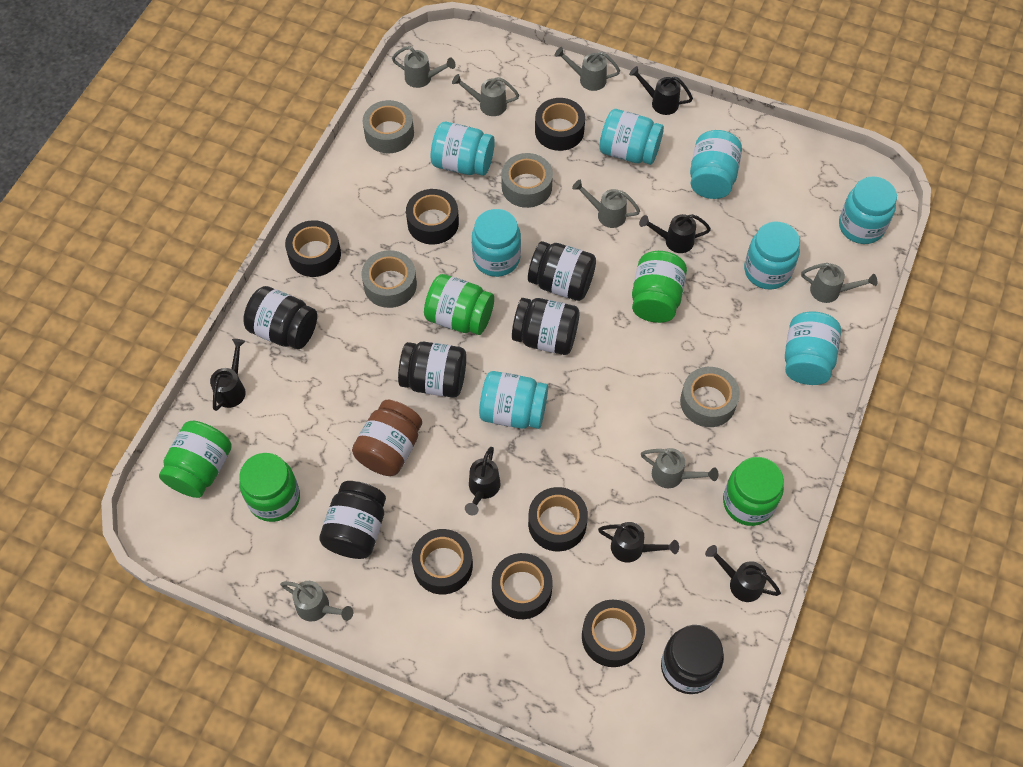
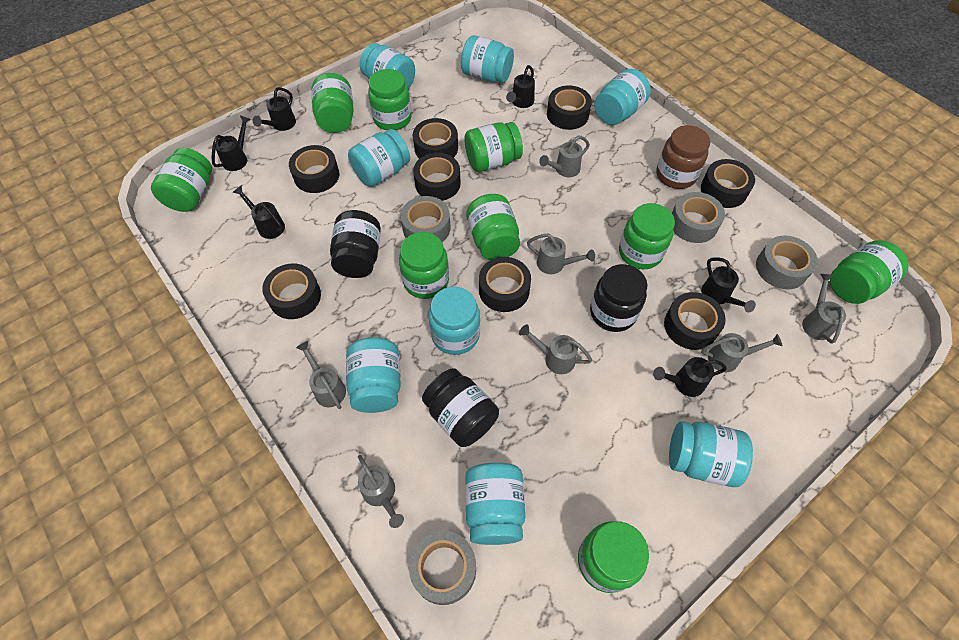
black jar: [243,286,317,349] [319,481,386,559] [398,342,466,398] [512,298,579,355] [528,241,596,301] [661,625,724,694] = 6 -> [330,210,381,278] [422,368,499,447] [590,264,648,332] = 3
black tape: [285,220,341,277] [406,189,459,244] [412,529,473,595] [492,553,553,619] [528,487,588,551] [535,98,585,151] [582,599,645,667] = 7 -> [262,263,321,319] [289,145,339,193] [413,118,458,159] [413,153,461,201] [479,257,531,312] [547,86,592,130] [664,292,726,350] [701,159,755,208] = 8
green jar: [159,421,232,498] [239,453,300,522] [424,274,494,335] [632,251,687,323] [723,457,784,526] = 5 -> [151,148,212,212] [311,73,354,133] [368,69,412,130] [399,232,449,299] [464,122,523,172] [467,194,520,260] [578,521,649,593] [619,203,675,269] [830,240,909,304] = 9

